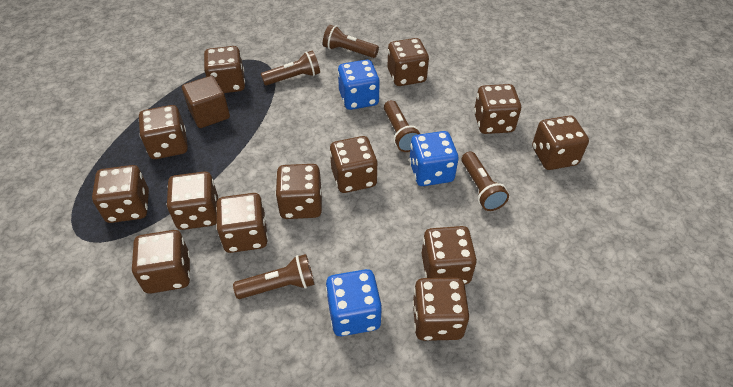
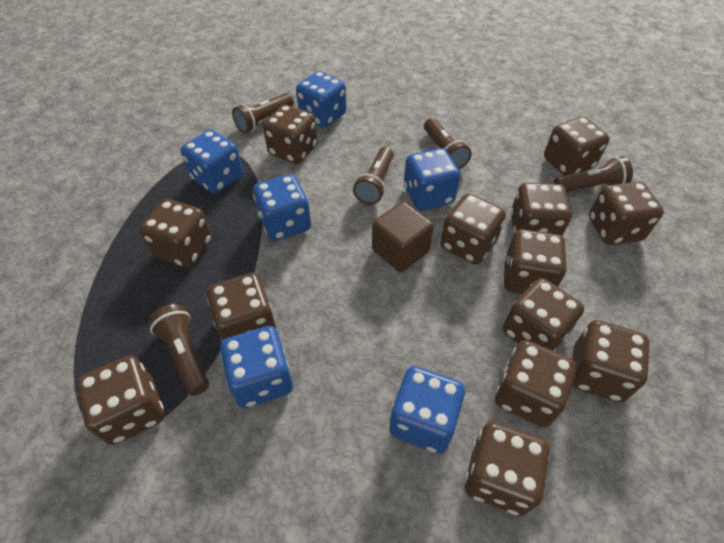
blue dice: [326,269,382,336] [338,60,380,110] [409,131,458,186] = 3 -> [181,130,243,194] [220,326,293,408] [253,174,311,241] [296,71,346,128] [389,366,465,454] [404,148,460,210] = 6

